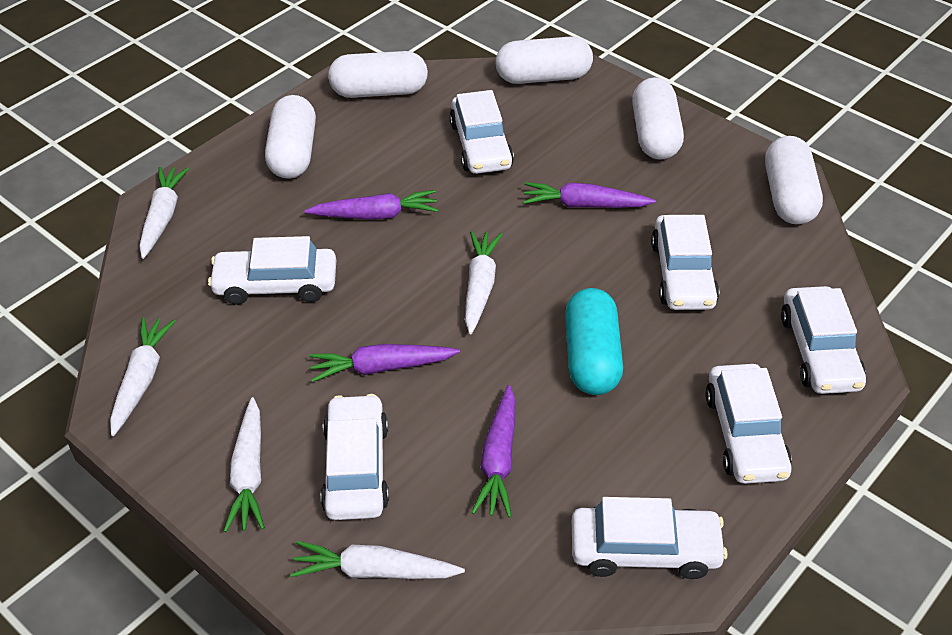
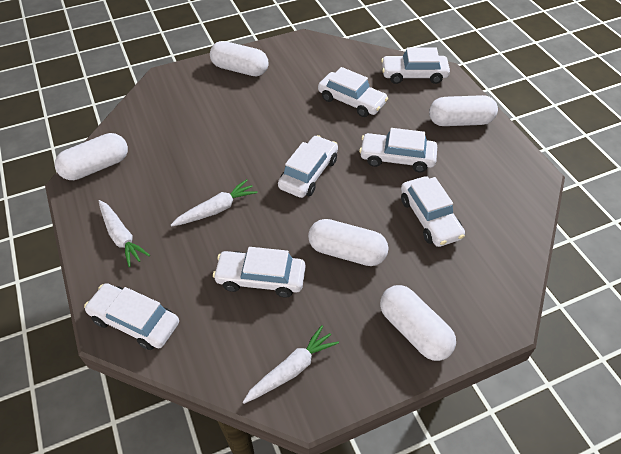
purple carrot: [304,190,438,220] [309,344,460,382] [471,385,515,518] [523,182,656,208] = 4 -> none = 0
turquoise capsule: [565,288,623,395] = 1 -> none = 0
white carrot: [110,317,176,436] [139,167,189,259] [224,397,265,532] [290,541,465,579] [465,231,502,334] = 5 -> [99,200,150,267] [171,179,258,227] [243,325,339,404] = 3

